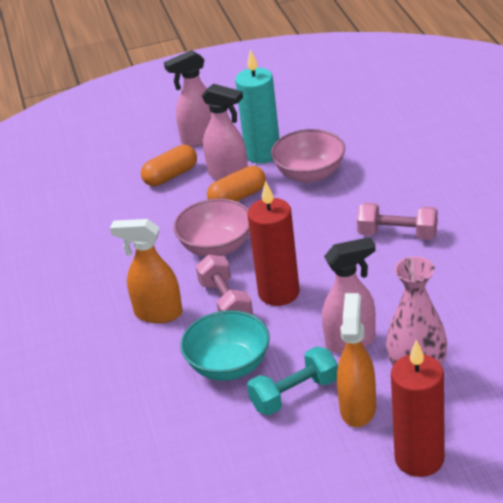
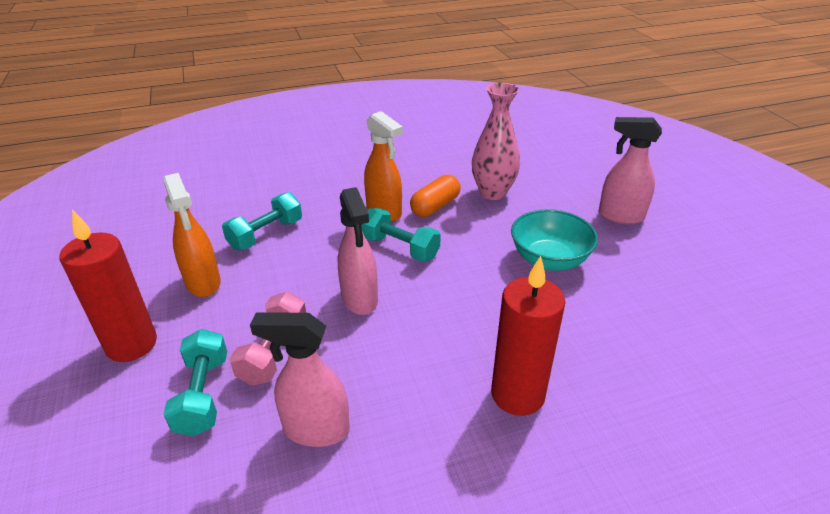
orange capsule: [141,145,197,186] [207,166,266,202] = 2 -> [410,175,461,217] = 1
pink bowl: [173,199,250,257] [271,129,345,183] = 2 -> none = 0
pink dumbbell: [196,255,253,314] [357,203,438,240] = 2 -> [230,292,306,386] = 1
turquoise candle: [235,49,280,164] = 1 -> none = 0
turquoise dumbbell: [247,346,338,415] = 1 -> [164,329,227,436] [222,192,302,250] [361,208,441,262] = 3

